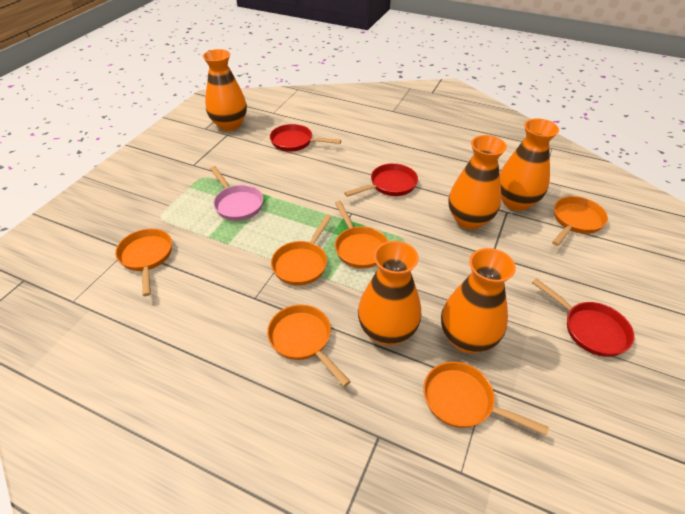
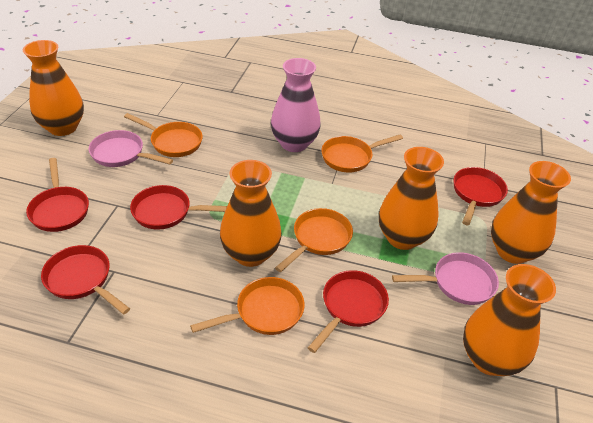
orange pan: [115,229,172,296] [267,305,351,387] [271,215,332,286] [335,201,388,269] [423,362,549,436] [552,196,608,246] = 6 -> [124,113,203,157] [190,277,305,335] [275,208,353,272] [321,134,403,173] = 4
pink pan: [210,166,263,221] = 1 -> [89,130,173,167] [392,252,499,305] = 2
pink vase: none = 0 -> [271,58,321,152] = 1
red pan: [270,124,341,152] [344,163,418,197] [532,278,634,357] = 3 -> [26,158,89,232] [41,245,130,314] [130,185,227,230] [308,270,389,353] [454,167,508,226] = 5

